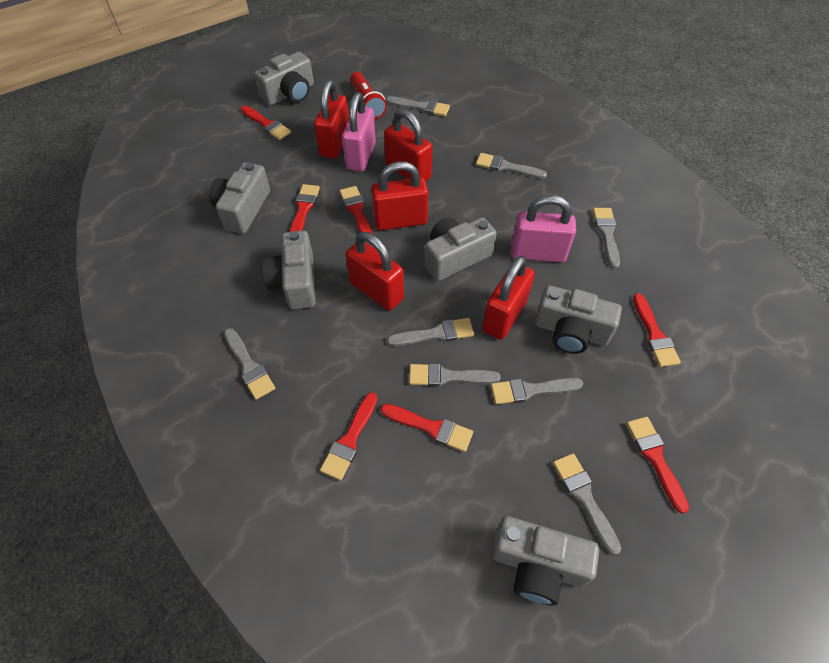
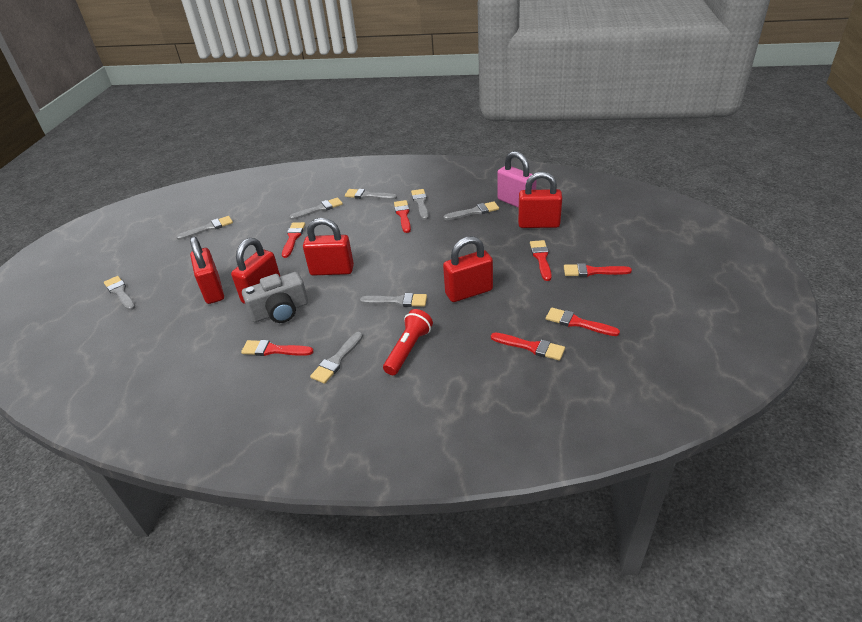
grey camera: [209,162,270,234] [254,52,314,105] [262,231,316,309] [425,217,497,281] [491,516,599,605] [535,285,622,354] = 6 -> [242,272,308,323] = 1
pink padlock: [342,92,376,172] [511,195,576,263] = 2 -> [497,151,537,208] = 1

